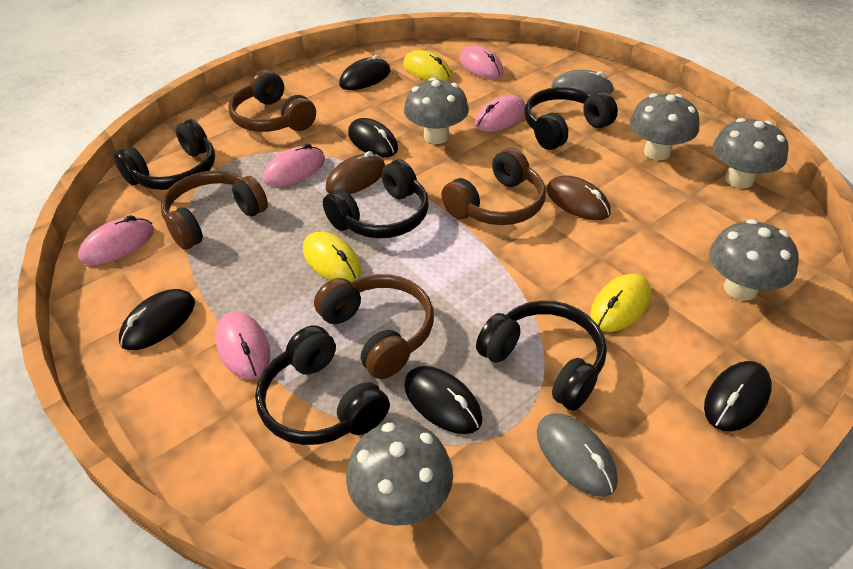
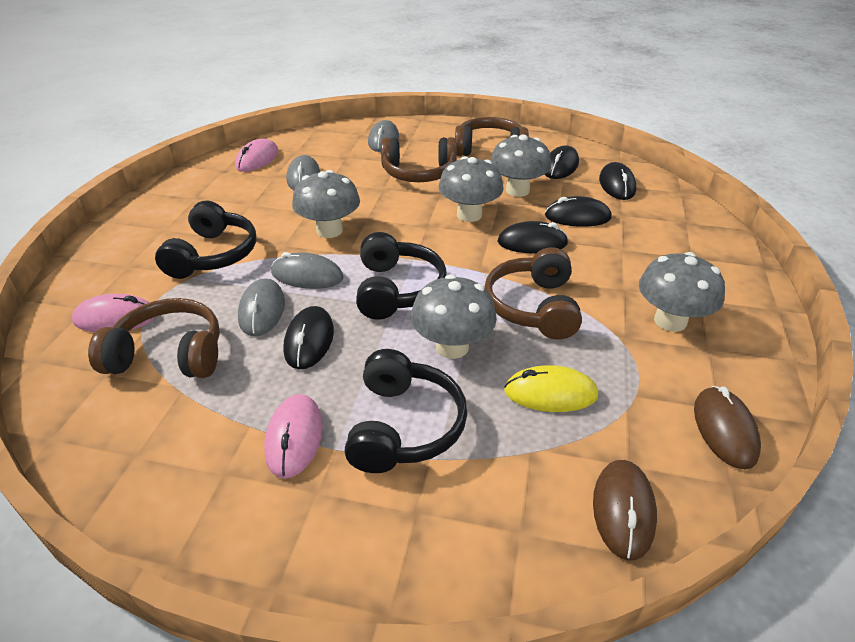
black headphones: [114,119,215,190] [255,325,390,445] [323,159,429,238] [476,301,607,411] [524,87,618,150] = 5 -> [155,201,256,279] [345,349,467,473] [356,232,447,320] = 3
grey mouse: [537,413,618,497] [551,70,614,95] = 2 -> [238,279,285,336] [271,252,344,289] [286,155,320,190] [368,120,399,152] = 4
pink mouse: [78,215,154,265] [216,311,270,379] [263,144,325,187] [460,46,504,79] [475,95,526,132] = 5 -> [72,294,155,332] [235,139,278,172] [264,394,323,479] = 3
yellow mouse: [303,232,361,282] [403,50,451,81] [590,274,651,332] = 3 -> [504,365,598,412] = 1

